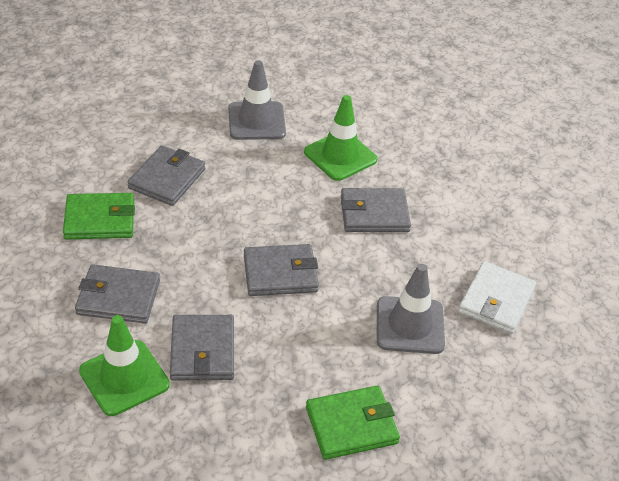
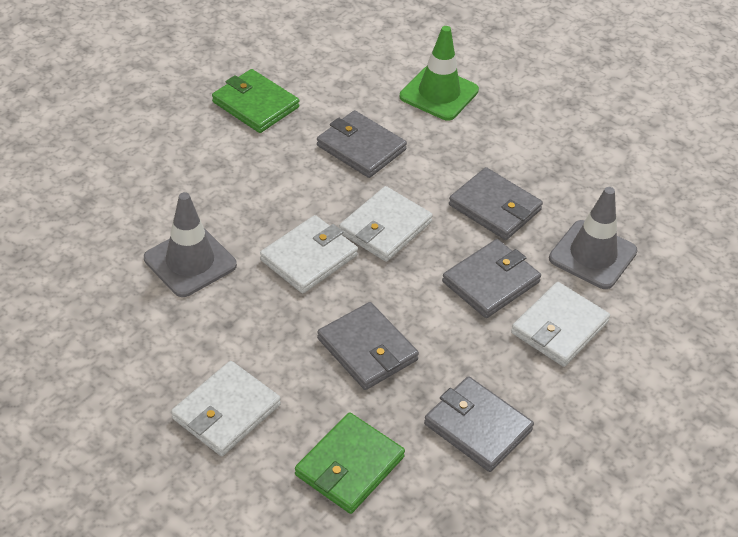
green traffic cone: [79,315,170,416] [304,95,378,181] = 2 -> [400,26,479,121] = 1
white wallet: [458,261,536,334] = 1 -> [171,361,281,456] [260,215,358,293] [339,186,433,262] [511,282,610,367] = 4

